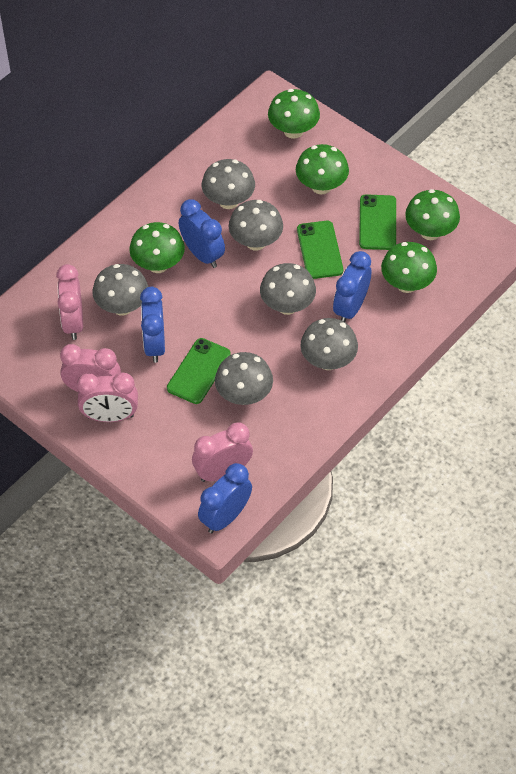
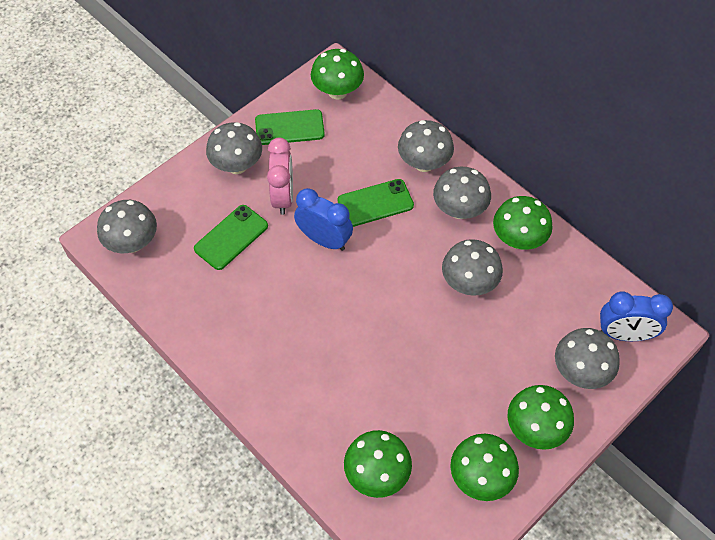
blue clock: [140,287,165,363] [179,199,225,268] [198,463,252,533] [333,251,371,322] = 4 -> [294,188,353,251] [600,292,673,341] = 2
pink clock: [56,264,83,340] [60,344,121,392] [77,373,138,422] [192,422,253,482] = 4 -> [267,138,293,215] = 1

